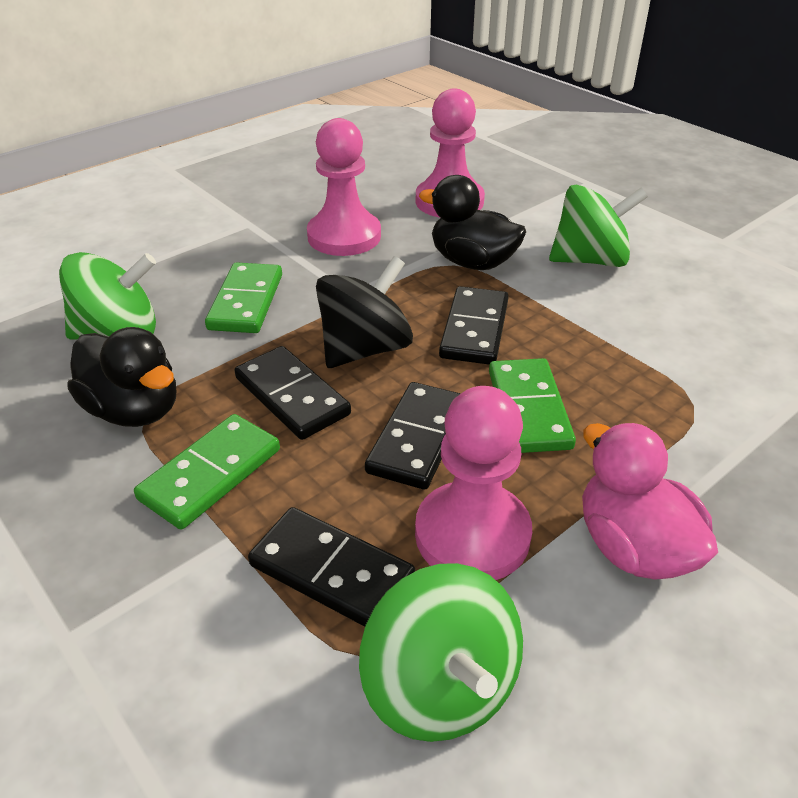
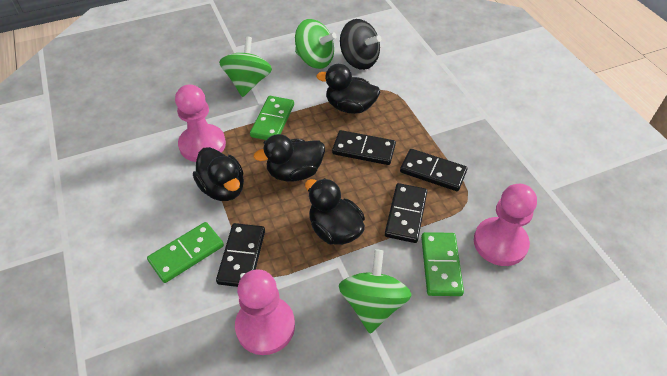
black duck: [68,327,176,427] [419,175,526,270] = 2 -> [193,147,244,201] [253,134,325,182] [305,178,365,245] [316,64,380,114] = 4
pink duck: [582,423,718,580] = 1 -> none = 0

